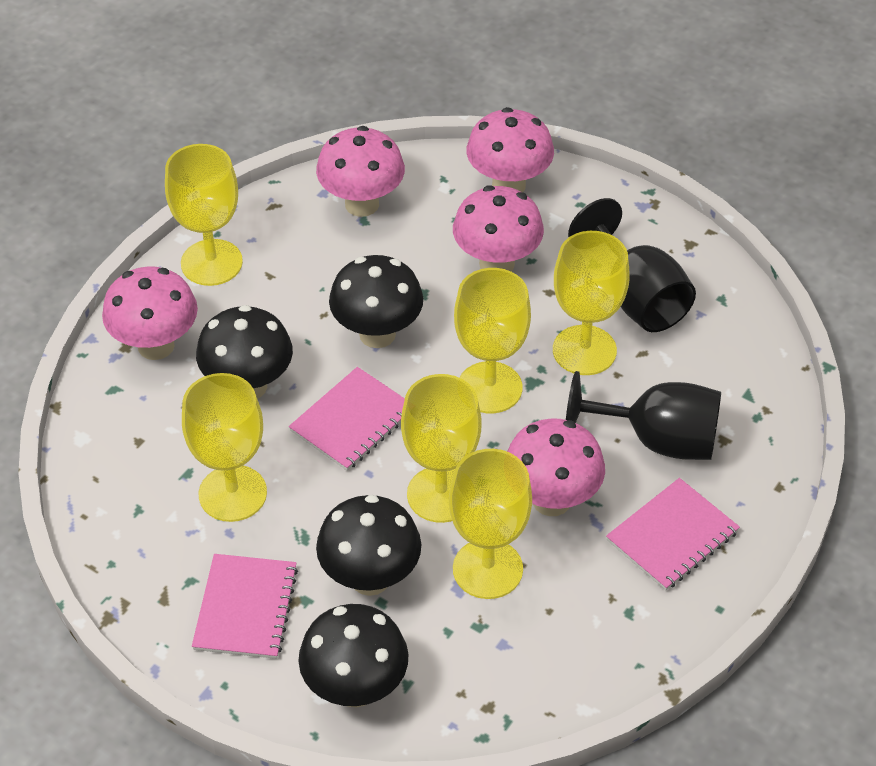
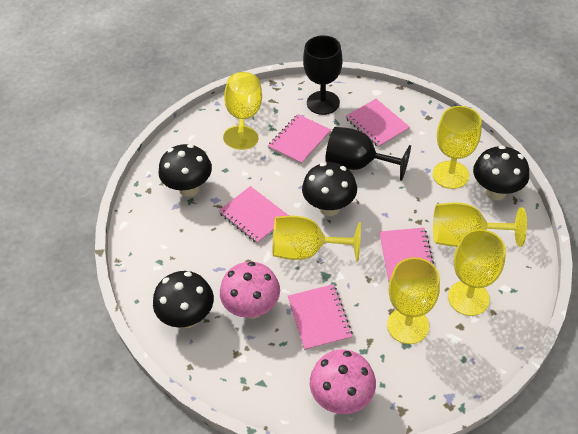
pink mushroom: [102,266,198,360] [316,126,405,217] [453,186,544,271] [467,107,554,192] [507,418,605,516] = 5 -> [220,262,280,319] [310,350,376,414] = 2
pink notebook: [192,554,298,659] [289,367,405,471] [606,478,740,591] = 3 -> [219,186,289,244] [268,114,331,165] [288,284,353,351] [346,99,410,148] [379,228,434,282] = 5

